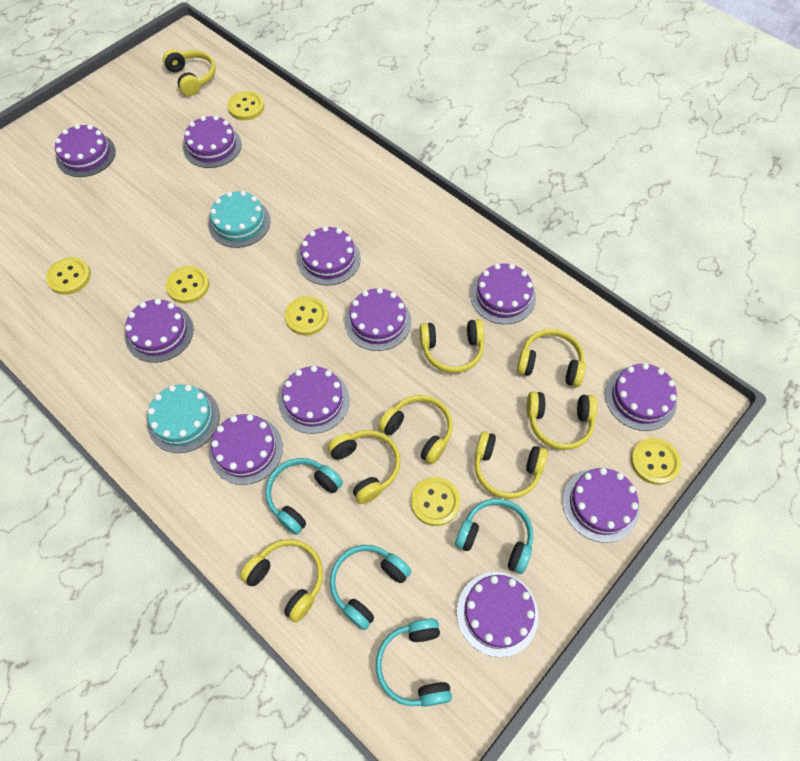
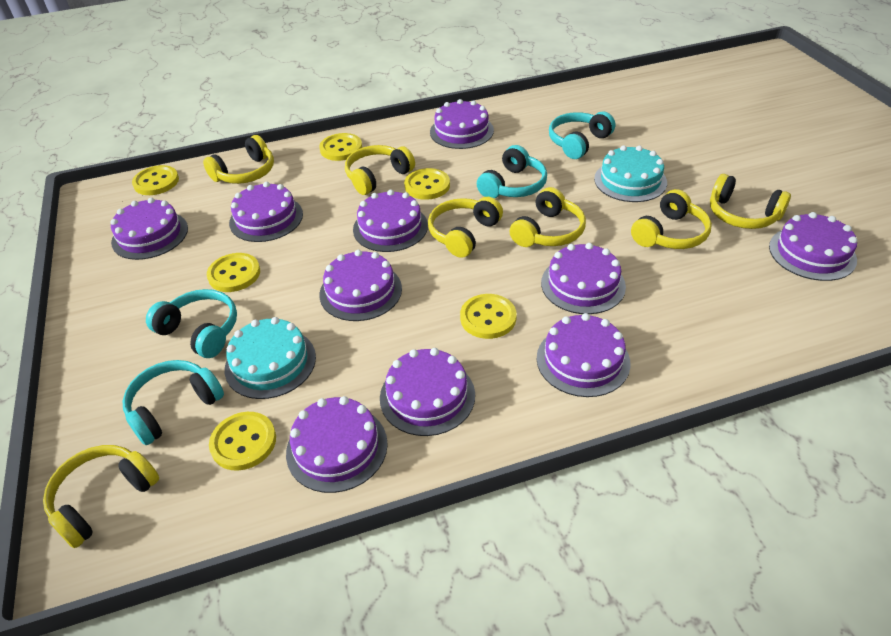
purple cake: [55,124,116,177] [125,299,194,363] [183,115,241,168] [209,414,283,485] [279,366,350,434] [297,226,361,286] [345,288,411,351] [457,572,538,657] [470,263,536,324] [563,468,639,543] [605,363,677,431] = 11 -> [111,198,188,260] [229,182,303,242] [286,396,388,493] [320,250,402,321] [353,190,428,252] [380,348,475,436] [430,99,494,149] [537,313,631,397] [541,243,626,314] [769,212,858,281] = 10
yellow headphones: [163,49,216,96] [240,539,323,623] [328,430,401,504] [378,395,453,464] [420,319,485,373] [474,431,548,499] [517,329,586,387] [527,391,597,450] = 8 -> [43,445,159,548] [203,135,274,184] [345,145,415,195] [428,197,503,258] [509,187,586,247] [631,189,712,249] [710,174,791,229] = 7

